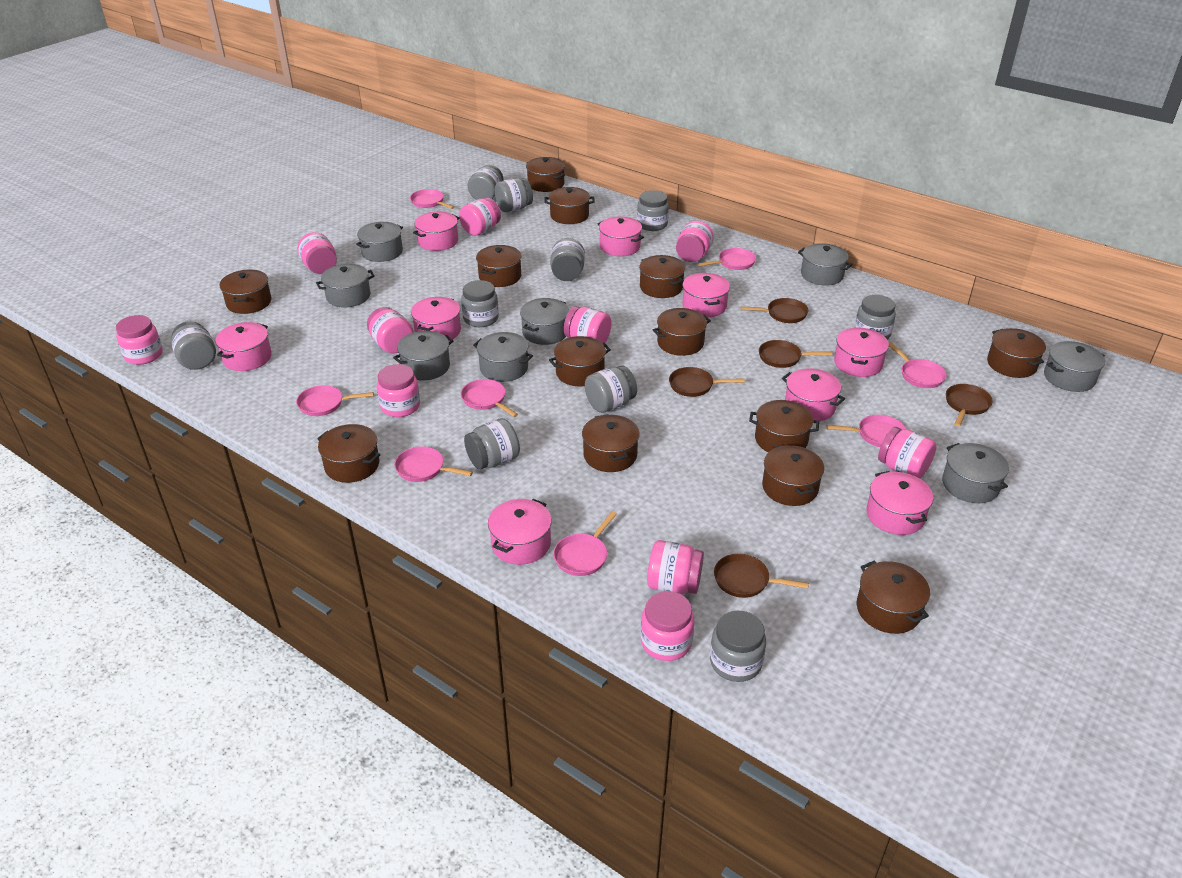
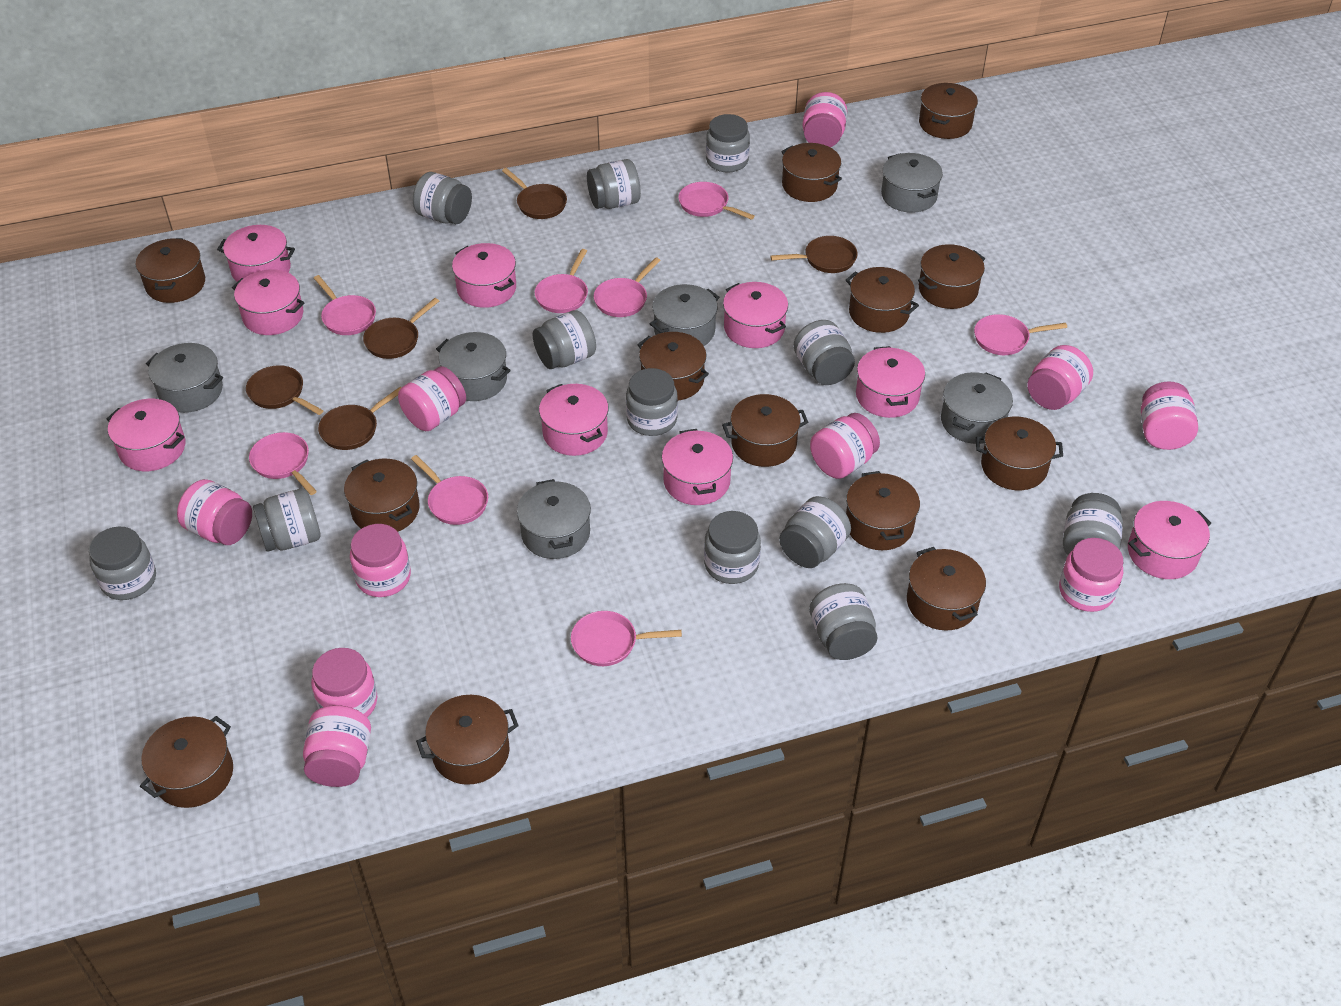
grey jar: [171,321,216,370] [461,280,499,327] [464,418,520,470] [468,165,504,200] [495,178,533,212] [550,238,585,281] [585,366,637,413] [637,190,669,231] [710,610,766,682] [855,295,896,340] = 10 -> [89,526,156,600] [253,488,321,552] [413,172,472,224] [533,310,596,369] [587,159,641,209] [626,368,678,436] [704,511,761,584] [706,114,750,173] [779,496,851,568] [793,320,855,385] [809,583,878,660] [1063,493,1123,555] = 12
grey pot: [316,264,375,308] [356,222,403,262] [393,331,453,380] [473,332,533,382] [520,298,569,345] [798,243,852,286] [942,443,1009,503] [1044,341,1105,392] = 8 -> [146,343,223,413] [436,332,511,401] [517,479,591,559] [650,284,719,346] [881,153,943,213] [941,372,1013,444] = 6

